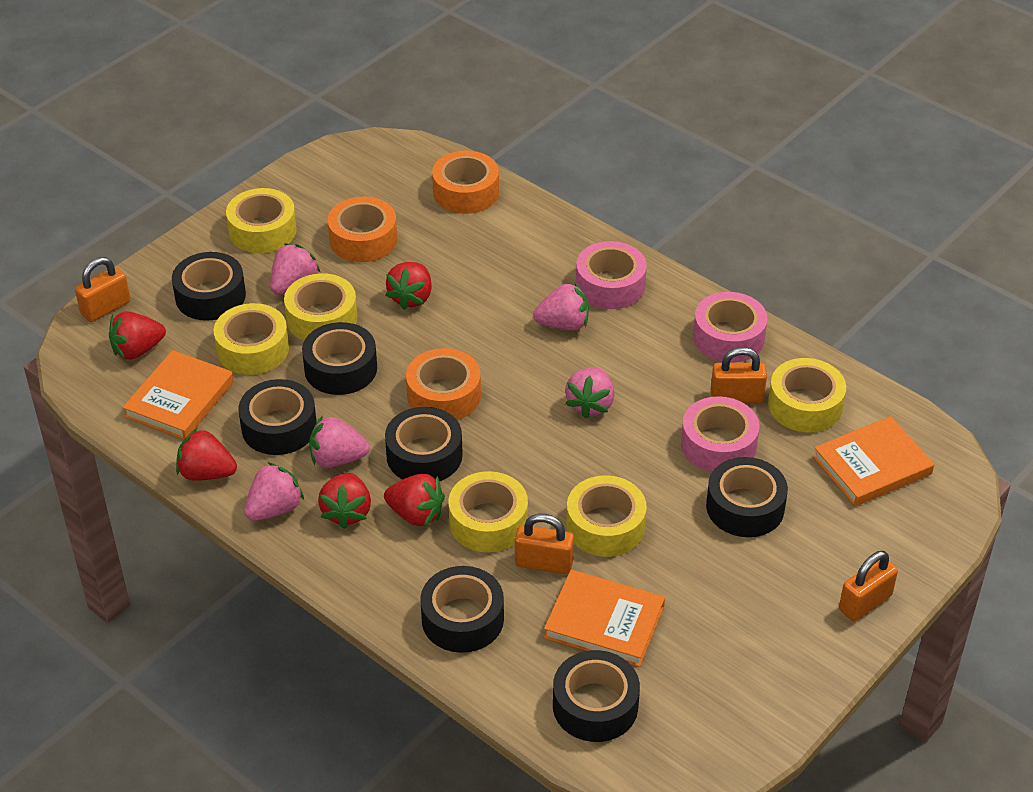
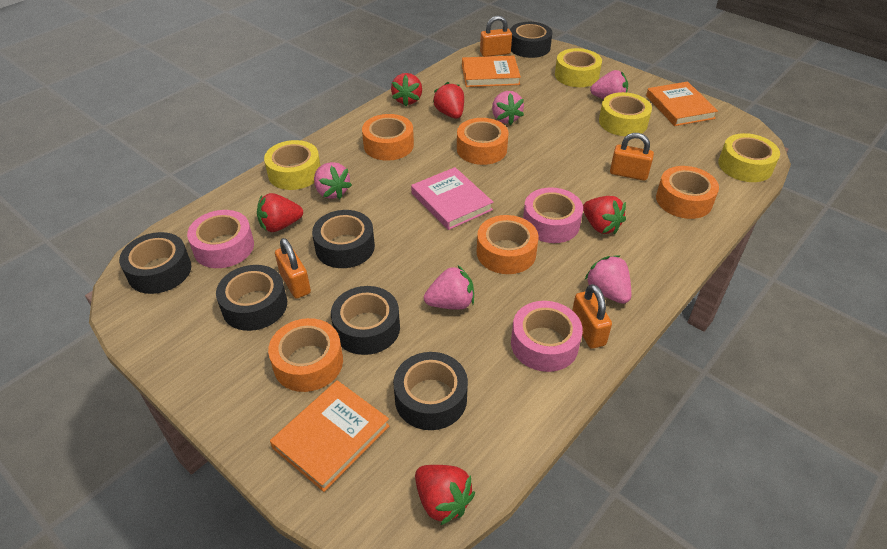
black tape: [172,252,246,321] [238,379,317,455] [302,322,377,395] [385,407,463,481] [420,566,504,653] [553,650,640,742] [706,457,788,537] = 7 -> [119,232,191,294] [216,265,287,331] [312,210,375,268] [331,286,400,355] [393,352,468,430] [510,22,552,58] = 6
orange tape: [328,196,397,262] [406,348,481,420] [432,150,499,214] = 3 -> [268,318,343,392] [362,114,414,161] [457,118,509,165] [477,215,539,274] [656,166,719,219] = 5
pink book: none = 0 -> [411,167,493,230] = 1
yellow tape: [214,303,289,375] [226,188,297,253] [284,273,358,340] [448,471,528,553] [566,475,647,557] [768,358,846,433] = 6 -> [264,140,320,190] [555,48,602,87] [599,92,652,136] [718,133,780,182] = 4

